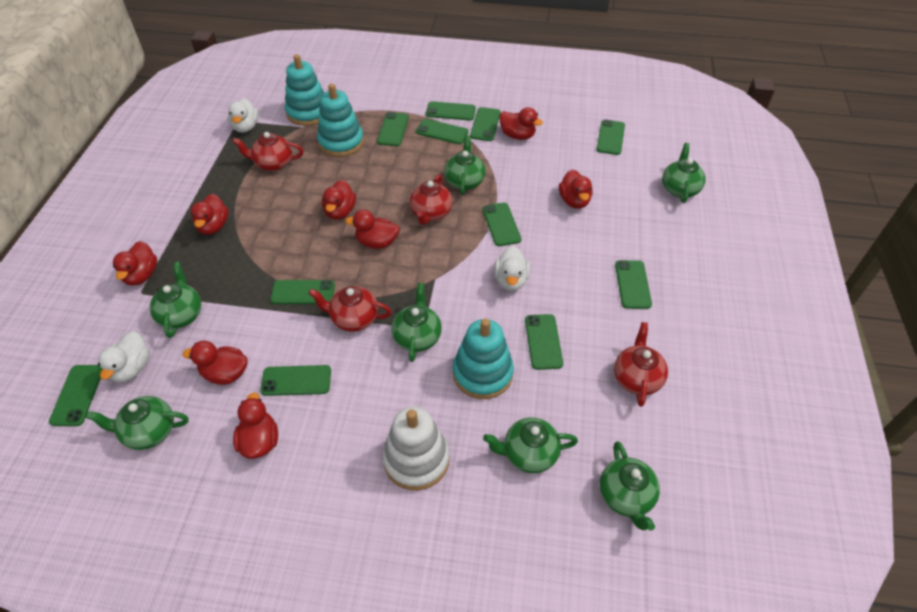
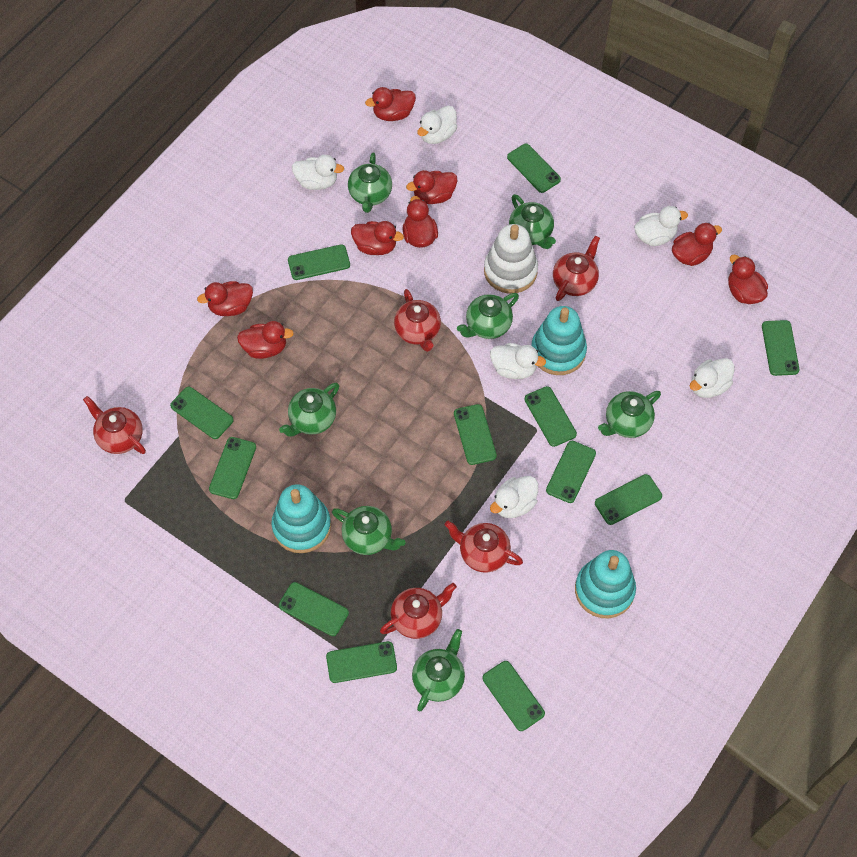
green phone: [49,365,102,426] [260,365,331,396] [270,280,335,304] [377,112,409,146] [416,119,468,144] [426,101,476,121] [470,107,500,141] [483,202,521,246] [525,314,563,370] [597,120,625,155] [615,260,652,309] = 11 -> [170,387,234,439] [209,437,256,499] [279,582,349,636] [288,245,350,280] [326,641,397,683] [454,404,497,465] [482,661,545,731] [507,144,561,193] [524,386,577,447] [546,441,596,503] [595,474,662,525] [762,320,800,376] = 12
red teapot: [232,132,303,171] [308,286,392,332] [410,174,453,225] [614,322,668,407] = 4 -> [83,396,146,454] [380,583,457,639] [394,289,441,352] [445,521,523,573] [553,236,600,301] = 5
white duck: [98,331,150,383] [228,98,259,133] [494,246,530,291] = 3 -> [292,155,344,190] [417,106,457,144] [490,343,546,379] [490,476,538,518] [634,206,688,246] [689,358,734,398] = 6

